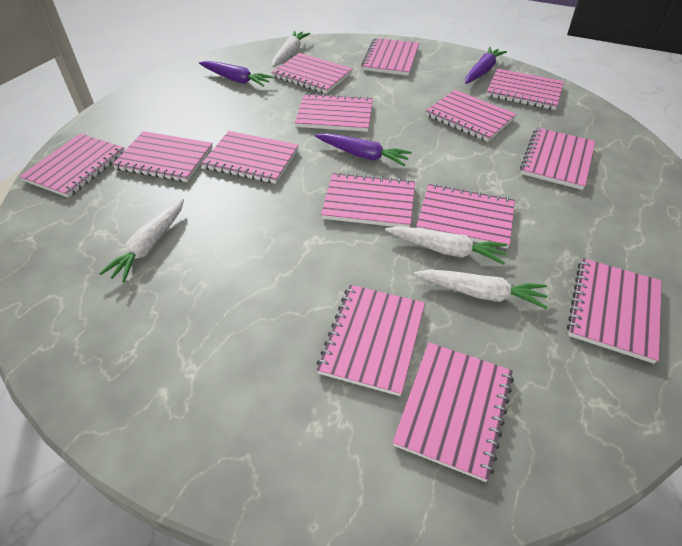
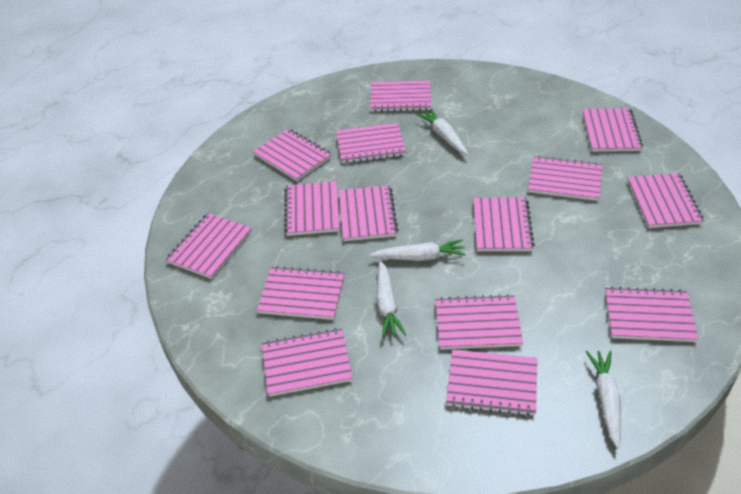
pink notebook: [19,133,125,198] [112,131,213,182] [201,131,299,184] [272,53,352,94] [295,93,373,132] [317,285,425,396] [321,172,415,227] [361,38,419,76] [393,342,514,482] [416,184,515,249] [426,90,516,142] [486,69,564,110] [520,128,595,190] [567,258,662,364] = 14 -> [166,213,251,279] [253,129,332,181] [257,266,344,320] [262,328,353,397] [284,181,340,236] [336,123,406,163] [339,185,398,241] [370,81,431,112] [435,294,523,350] [446,349,537,416] [473,197,535,251] [528,156,602,201] [582,108,643,152] [605,287,698,342] [628,173,704,228] = 15
purple carrot: [199,61,274,87] [315,133,412,166] [465,47,507,84] = 3 -> none = 0

